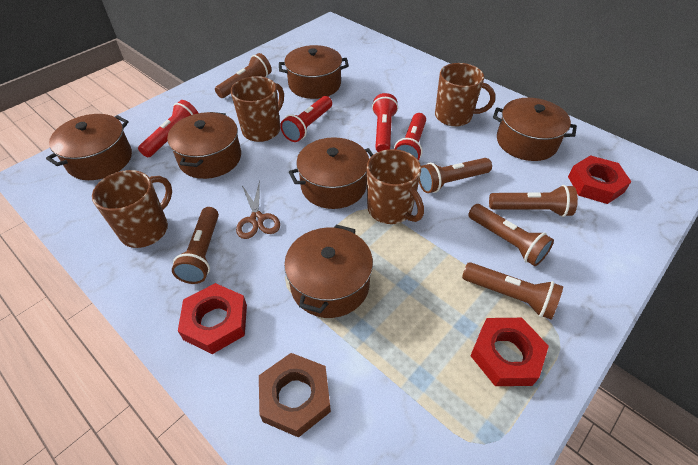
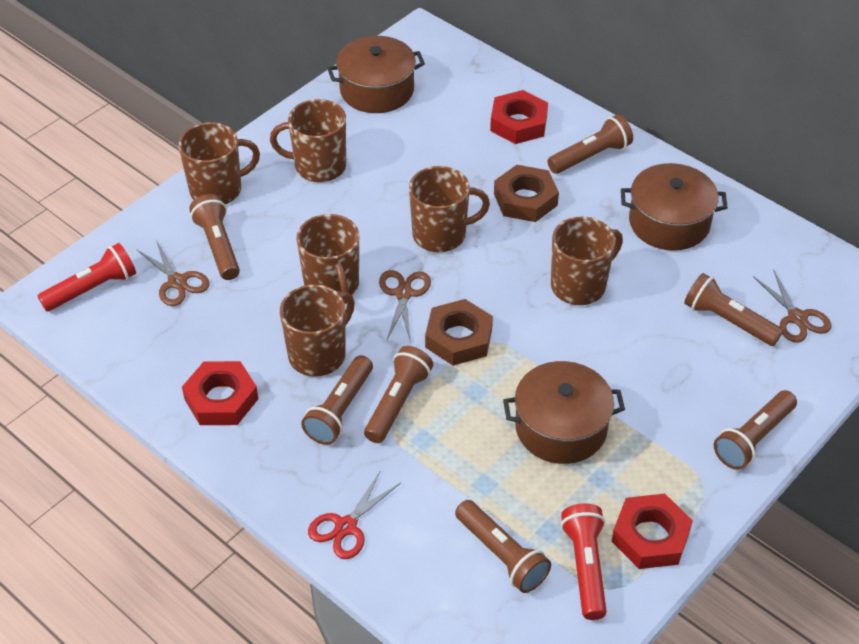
brown flashlight: [172,207,219,284] [215,53,272,98] [419,158,492,193] [462,262,563,320] [468,204,554,266] [489,185,578,217] = 6 -> [189,194,240,280] [301,355,373,445] [364,346,433,443] [455,500,551,593] [547,115,633,174] [684,273,783,346] [714,390,797,470] = 7
brown mug: [92,170,172,248] [231,76,284,142] [367,149,424,224] [435,63,495,127] = 4 -> [178,122,260,204] [270,99,346,182] [280,284,355,377] [297,214,359,304] [409,166,490,252] [551,217,623,305] = 6
brown nut: [259,353,331,438] = 1 -> [425,299,493,366] [494,165,559,222] = 2
brown pot: [46,114,132,180] [167,112,241,179] [279,45,349,99] [284,224,373,318] [289,137,373,209] [493,98,577,161] = 6 -> [327,36,425,113] [503,361,625,464] [621,163,728,251] = 3
brown scissors: [236,180,280,239] = 1 -> [136,240,210,306] [379,270,431,343] [753,269,832,343] = 3
red flashlight: [138,100,198,157] [280,96,332,142] [372,93,398,152] [394,113,426,161] = 4 -> [38,243,136,312] [561,503,607,620] = 2
red scissors: none = 0 -> [308,472,401,559] = 1

